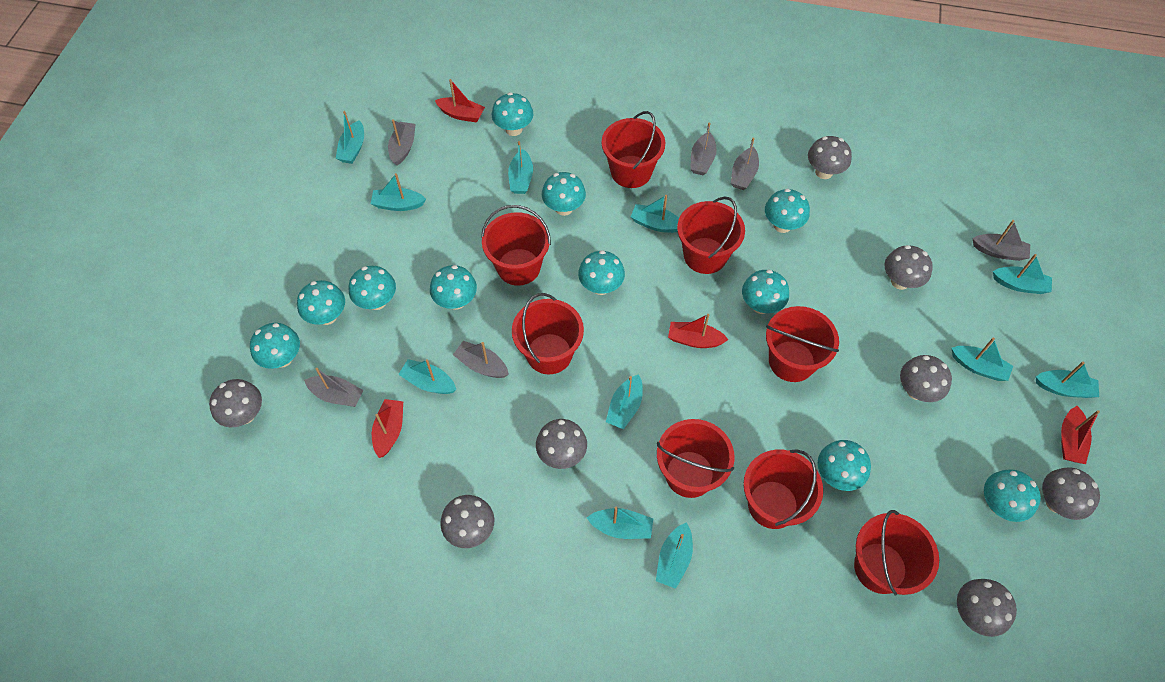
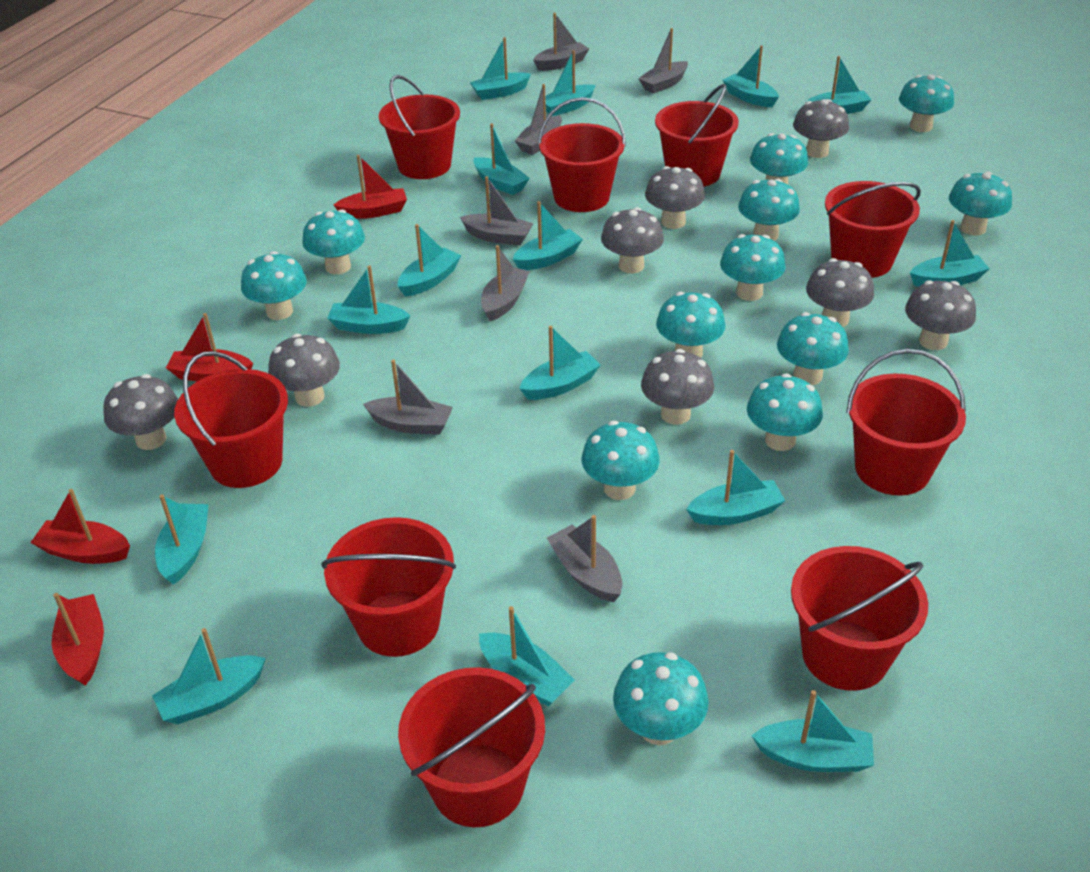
grey boat: [304,368,364,407] [388,119,416,166] [453,341,509,378] [690,122,717,175] [731,137,759,190] [972,220,1030,261] = 6 -> [363,359,453,435] [460,176,533,245] [481,245,530,321] [515,84,562,155] [533,13,589,71] [547,515,622,602] [638,28,688,94] = 7
red bucket: [481,205,551,286] [512,293,584,374] [602,111,665,188] [657,419,735,498] [677,196,745,274] [743,449,823,529] [766,306,839,382] [854,510,939,595] = 8 -> [174,351,288,488] [321,517,456,657] [379,75,460,179] [398,667,545,827] [538,97,626,212] [655,84,739,187] [791,546,928,691] [825,181,921,278] [846,349,966,496] = 9
turquoise boat: [336,111,364,164] [371,173,426,211] [398,359,456,394] [508,141,533,194] [587,507,653,539] [606,374,643,429] [631,195,679,233] [656,522,693,589] [952,338,1013,381] [993,254,1052,294] [1036,361,1099,398] = 11 -> [152,628,266,725] [155,494,209,585] [327,265,411,334] [398,224,461,297] [470,37,531,100] [474,123,530,195] [479,606,574,706] [513,201,583,270] [519,326,601,400] [545,50,595,116] [686,450,785,525] [723,45,779,107] [751,690,874,772] [806,56,872,114] [910,220,990,287] = 15
turquoise mushroom: [250,323,300,369] [297,280,345,325] [349,266,396,310] [430,265,477,310] [492,92,533,136] [542,172,586,216] [578,250,625,295] [742,270,789,314] [765,189,810,233] [818,440,871,491] [984,469,1041,522] = 11 -> [241,251,307,320] [302,209,365,274] [581,421,660,500] [613,652,709,745] [656,292,725,358] [720,234,786,301] [738,179,800,241] [747,373,823,451] [750,133,808,184] [777,312,849,385] [899,74,954,132] [949,171,1012,236] = 12

